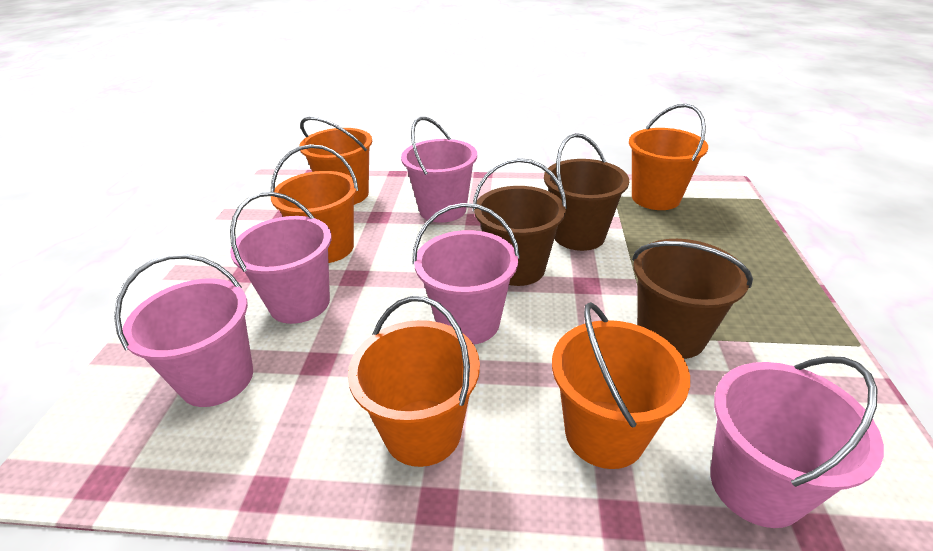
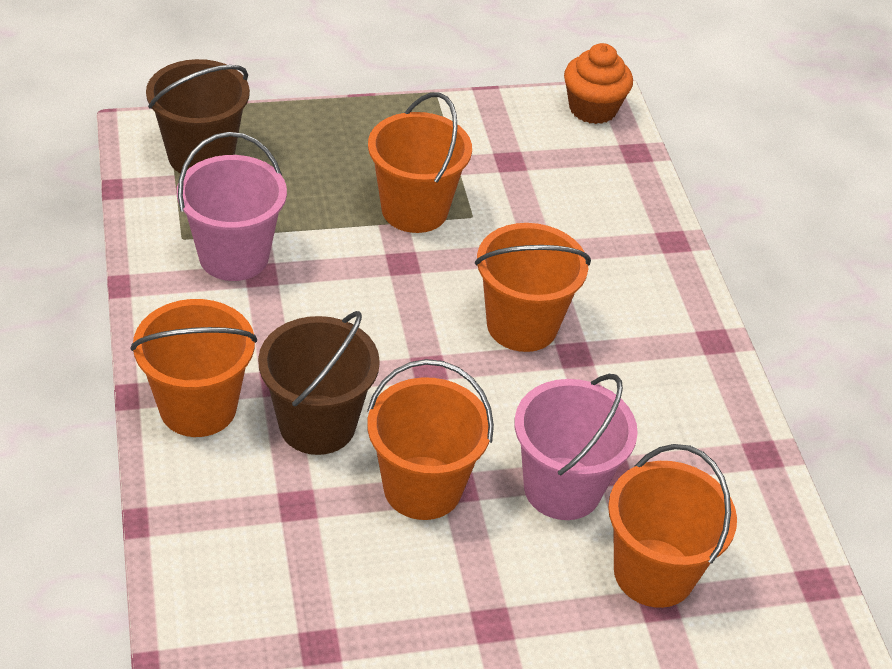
brown bucket: [472,158,567,286] [544,133,629,251] [632,239,753,359] = 3 -> [146,59,250,173] [258,311,380,455] = 2
orange cupcake: none = 0 -> [564,43,633,124] = 1
pink bucket: [114,254,253,407] [230,192,332,324] [401,117,477,223] [412,203,520,345] [710,356,884,528] = 5 -> [177,132,287,281] [514,374,638,520] = 2

